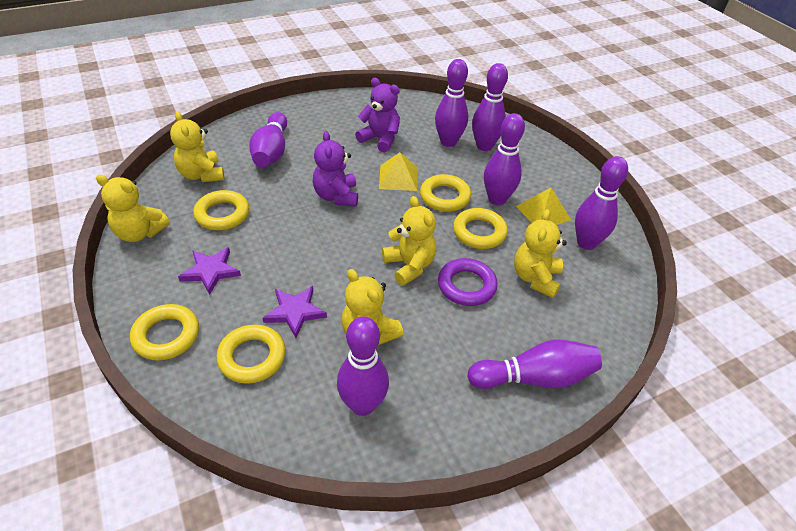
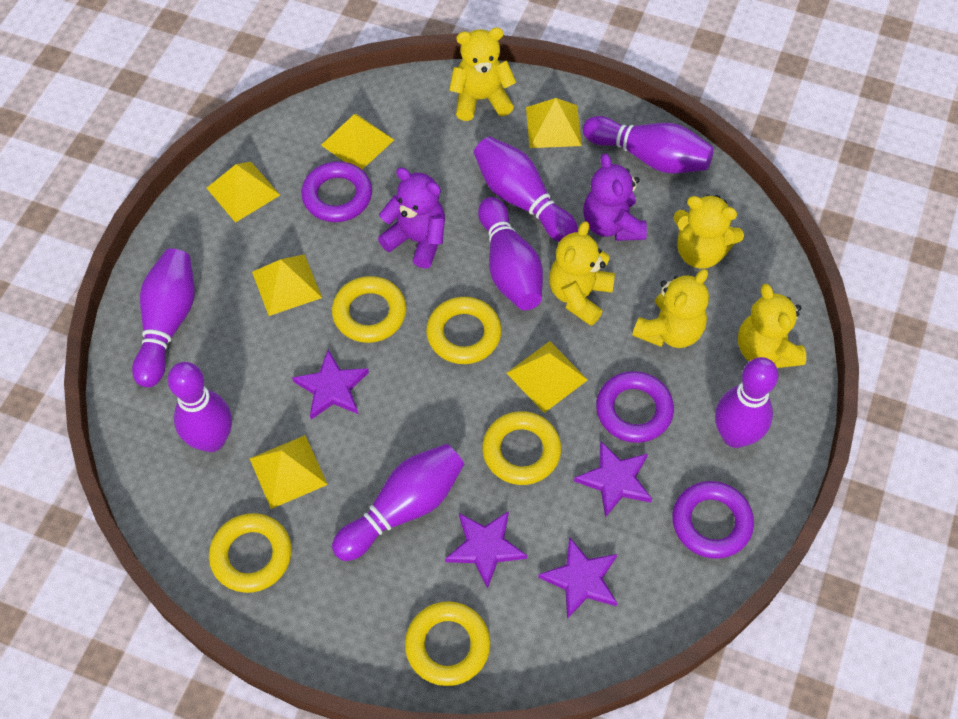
purple ring: [438,258,498,306] = 1 -> [301,161,372,222] [596,371,674,443] [672,481,754,559] = 3
purple star: [178,247,241,295] [263,286,327,338] = 2 -> [292,350,369,420] [445,511,527,589] [538,537,617,619] [574,441,652,518] = 4
yellow pyramid: [379,152,417,191] [516,188,571,225] = 2 -> [207,162,280,223] [249,435,328,509] [252,254,322,316] [321,114,394,169] [507,341,588,413] [526,98,582,148] = 6

